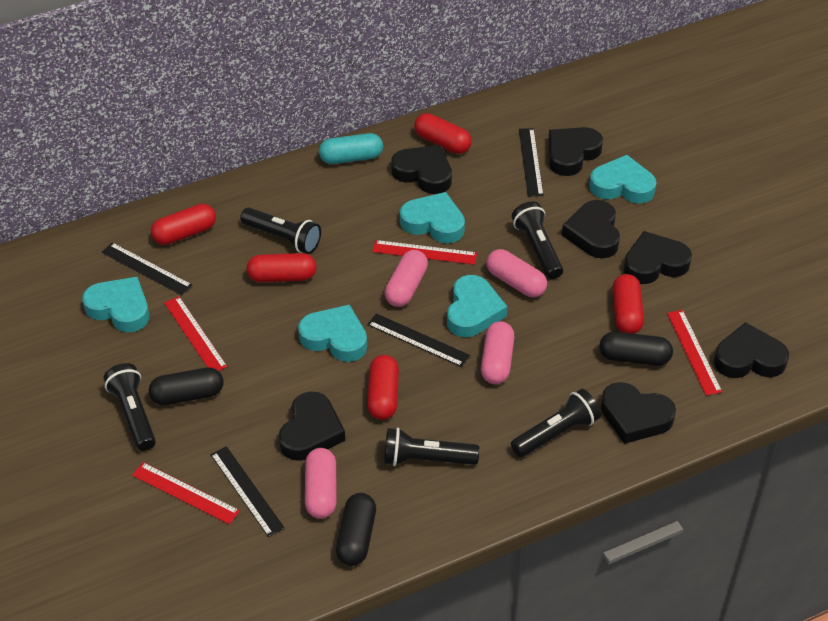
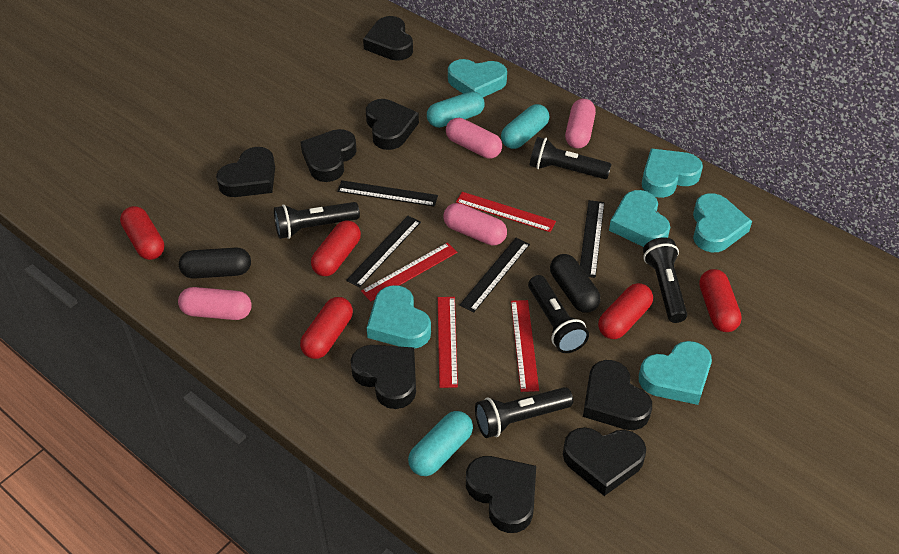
black capsule: [149,367,223,405] [336,493,376,566] [599,332,673,366] = 3 -> [179,248,251,279] [550,254,601,313] = 2
black heart: [279,391,345,461] [391,145,452,194] [548,127,603,176] [562,200,620,258] [601,382,676,444] [624,231,692,284] [714,322,789,378] = 7 -> [216,147,275,197] [300,129,357,182] [351,345,416,409] [363,16,413,61] [366,99,419,150] [466,456,536,533] [563,427,646,496] [583,360,652,430] = 8
turquoise capsule: [319,133,383,164] = 1 -> [408,411,473,476] [427,91,485,128] [501,104,549,149] = 3
turquoise heart: [82,277,149,332] [298,304,367,362] [400,192,465,243] [447,275,507,337] [589,155,657,203] = 5 -> [367,285,431,349] [448,59,507,97] [609,190,670,247] [639,341,712,405] [642,149,703,198] [693,193,752,252] = 6

